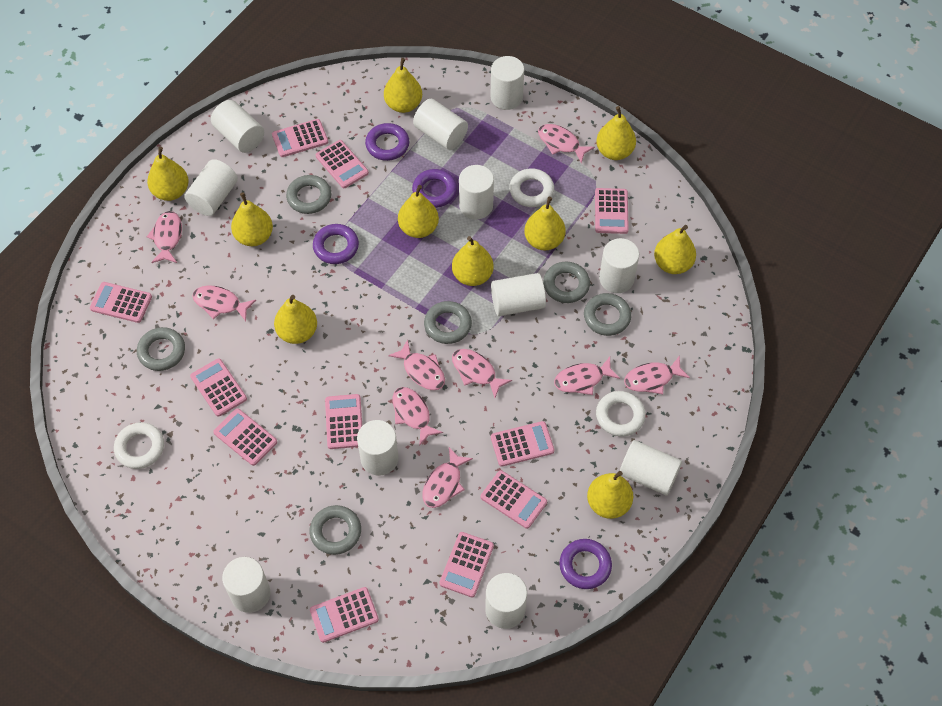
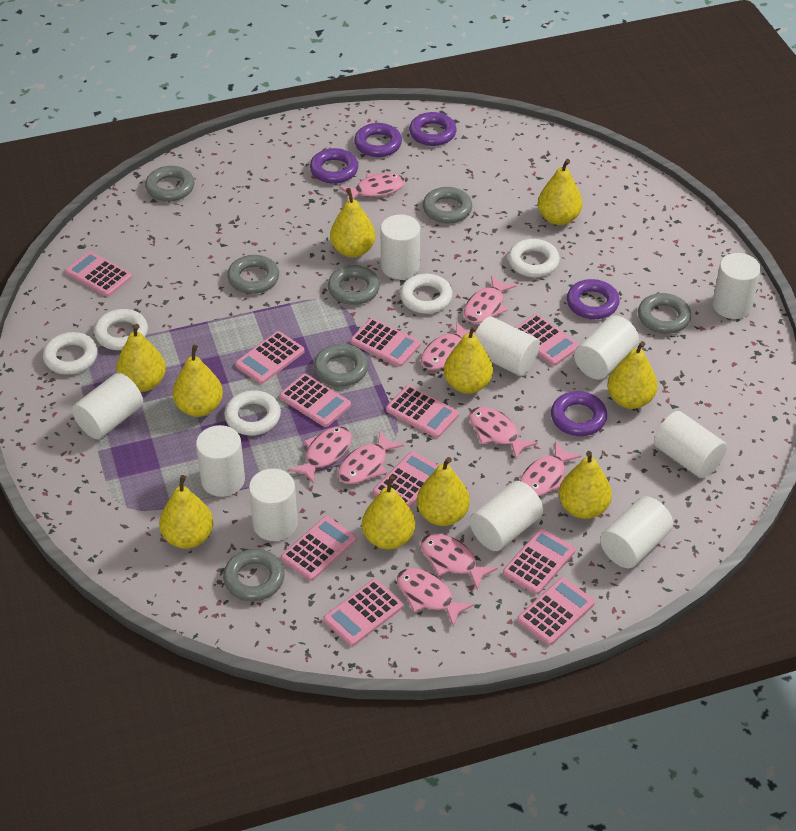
grey ring: [137,327,185,371] [286,175,331,214] [310,505,361,555] [424,301,472,344] [543,262,590,303] [584,293,631,336] = 6 -> [145,166,194,202] [223,549,285,601] [227,255,279,294] [314,344,369,387] [328,265,380,305] [423,187,472,223] [638,293,691,334] = 7
purple ring: [313,224,359,264] [365,123,409,161] [412,169,457,208] [559,539,612,589] = 4 -> [310,148,358,184] [354,123,402,157] [409,112,457,146] [551,391,607,436] [567,279,620,319] = 5
white cylinder: [184,159,238,216] [211,100,264,153] [222,557,270,613] [357,420,398,476] [413,99,468,150] [459,165,494,219] [485,573,527,629] [491,56,524,110] [491,273,546,316] [599,238,639,293] [620,440,682,495] = 11 -> [72,373,143,439] [196,425,245,497] [249,469,298,541] [381,214,420,279] [469,481,543,551] [474,317,540,376] [574,315,639,380] [600,496,673,568] [654,411,727,478] [712,253,761,319] = 10
white ring: [114,422,164,469] [509,168,554,207] [596,391,646,436] = 3 -> [43,332,98,375] [94,309,148,350] [224,391,281,435] [400,274,453,314] [508,239,560,277] = 5

